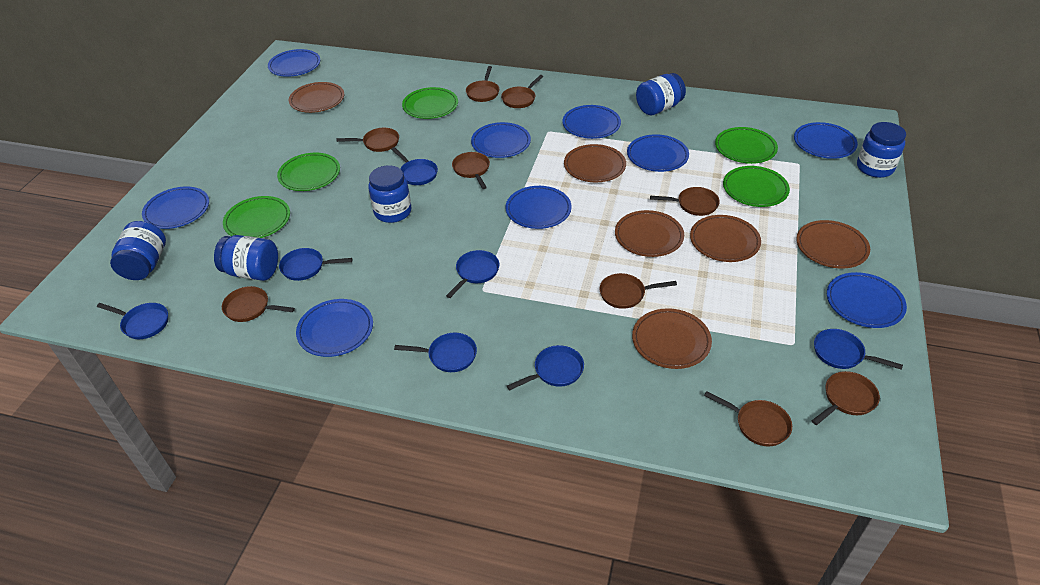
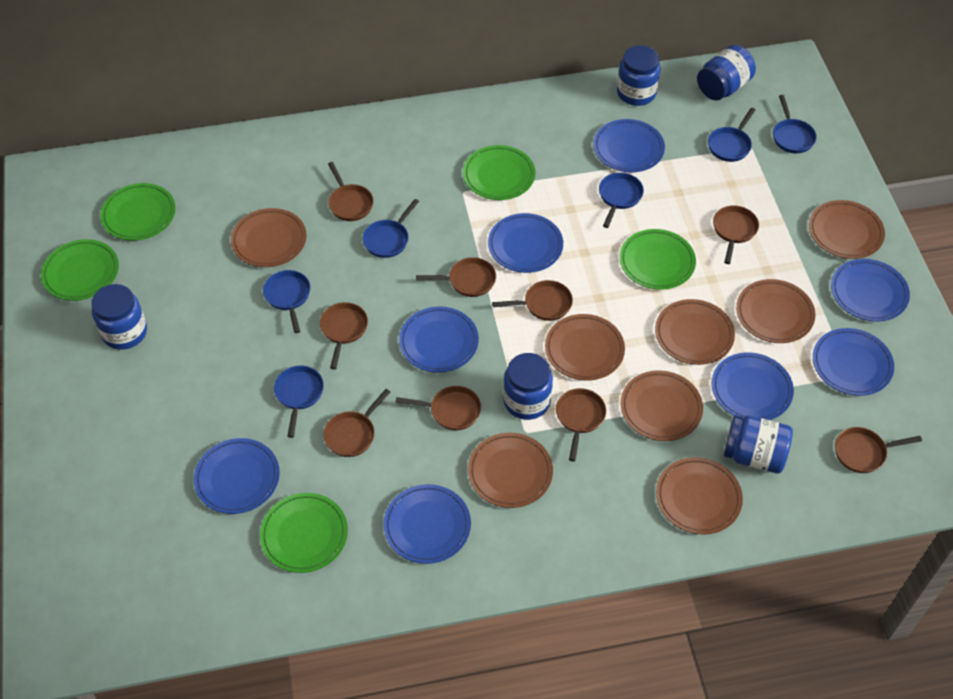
blue pan: [97,303,168,339] [279,248,352,281] [391,147,438,185] [394,333,477,372] [446,250,500,298] [507,345,584,391] [814,329,903,370] = 7 -> [263,270,311,333] [274,366,324,438] [363,199,419,258] [599,172,644,228] [708,108,755,162] [773,95,817,153] = 6
blue plate: [142,187,209,229] [268,49,320,77] [296,299,373,357] [471,122,531,158] [506,186,572,229] [563,105,621,139] [627,134,689,172] [794,122,858,159] [827,272,907,328] = 9 -> [194,438,280,514] [384,484,471,564] [399,306,479,373] [488,213,563,273] [593,119,665,172] [711,353,794,420] [813,328,894,396] [831,259,910,322] = 8
brown plate: [289,82,344,113] [564,144,626,182] [615,210,684,257] [632,308,712,369] [690,215,761,262] [796,220,870,268] = 6 -> [231,208,307,267] [468,433,553,508] [545,314,625,381] [621,370,703,441] [655,299,735,365] [656,457,743,534] [736,279,815,343] [809,200,885,259] = 8

